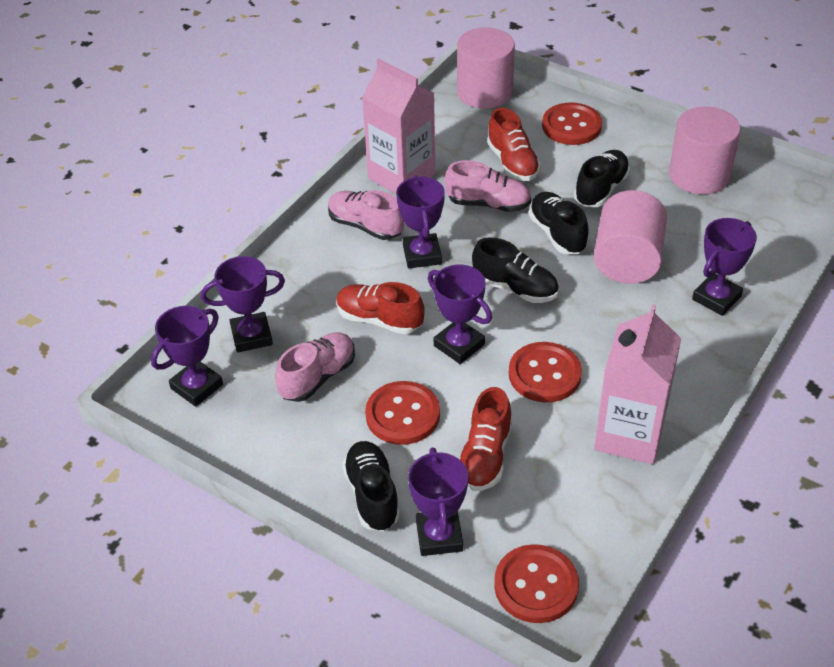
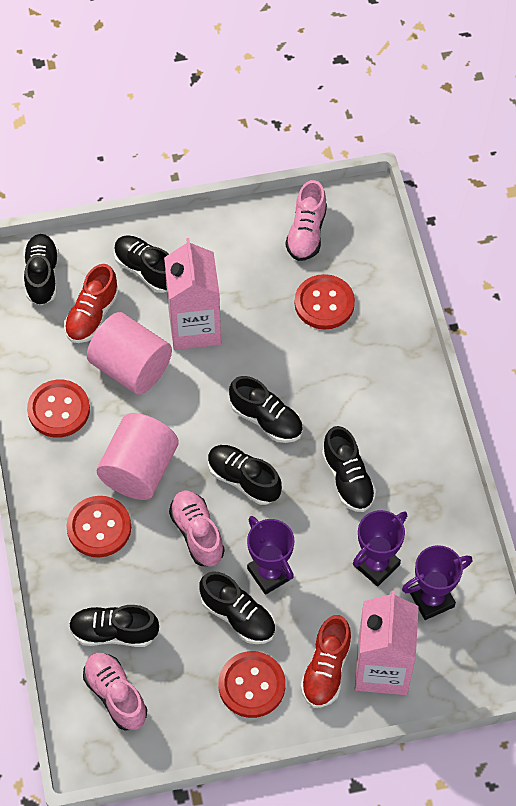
black shoe: [342,441,400,531] [472,237,559,303] [529,192,589,254] [574,150,630,207] = 4 -> [23,234,59,305] [69,605,159,647] [114,235,169,293] [199,571,275,644] [208,445,282,505] [229,376,303,443] [322,426,376,512] = 7
pink cylinder: [457,27,515,109] [594,190,667,284] [669,107,741,194] = 3 -> [87,312,172,395] [97,413,179,500] = 2
purple trophy: [151,306,223,407] [201,256,285,353] [396,176,445,268] [408,447,468,556] [428,264,492,364] [692,218,757,316] = 6 -> [247,516,294,595] [353,510,407,587] [402,545,473,620] = 3
red shoe: [336,282,425,334] [459,387,512,491] [487,108,541,181] = 3 -> [64,264,119,343] [300,615,352,708] = 2

